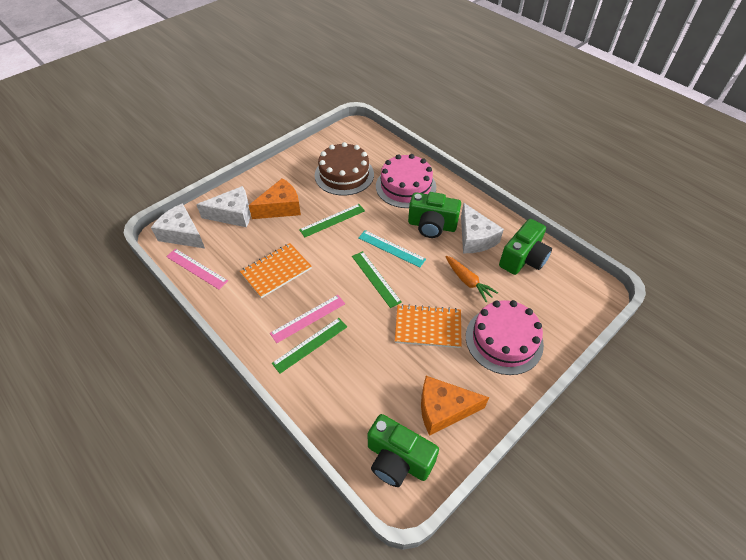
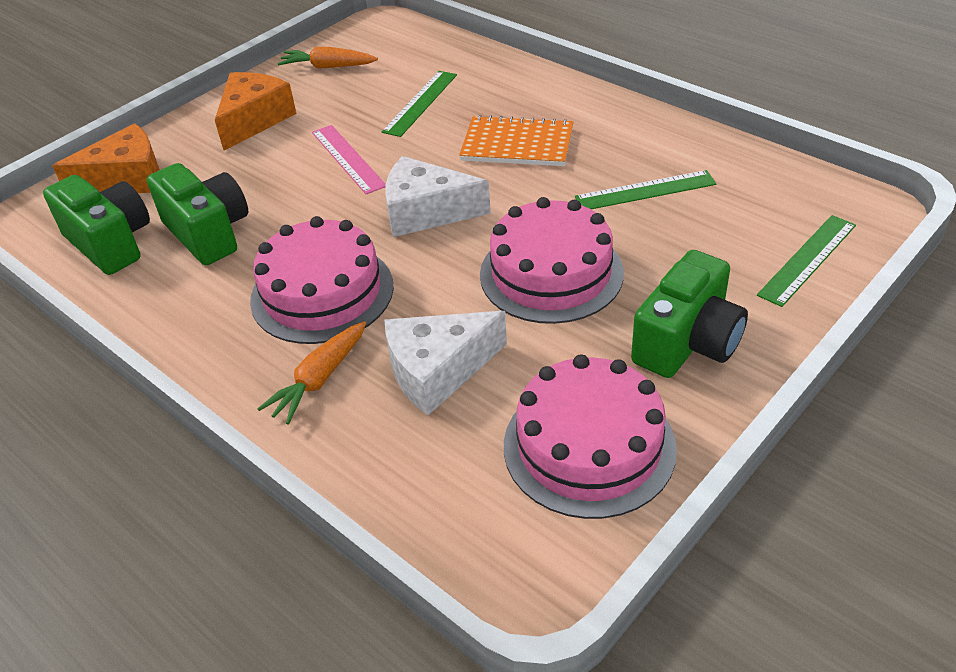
brown cake: [315,142,374,196] = 1 -> none = 0
orange carrot: [445,256,498,302] = 1 -> [257,321,366,425] [278,47,378,69] = 2
orange notebook: [240,243,312,298] [395,304,461,348] = 2 -> [459,115,573,166] = 1
pink cake: [376,154,436,208] [466,300,544,375] = 2 -> [250,216,394,344] [480,197,624,324] [504,355,677,519] = 3
pink ruler: [166,249,228,289] [270,295,345,343] = 2 -> [312,125,386,195] = 1
turquoise ruler: [358,230,426,267] = 1 -> none = 0
white cheese: [151,203,205,248] [196,186,251,227] [461,203,504,253] = 3 -> [385,156,491,237] [385,311,507,415] = 2

